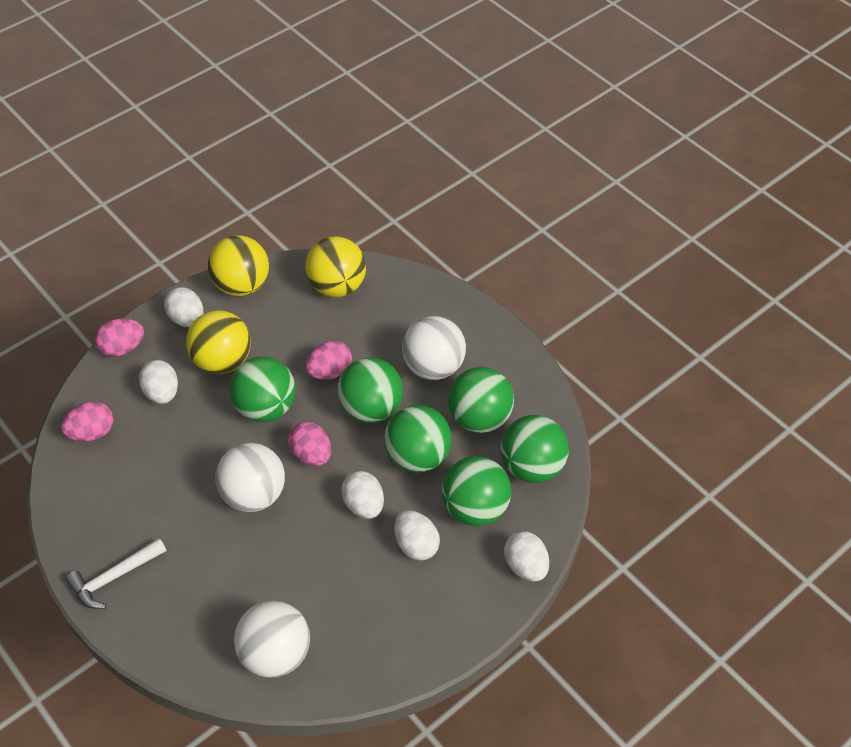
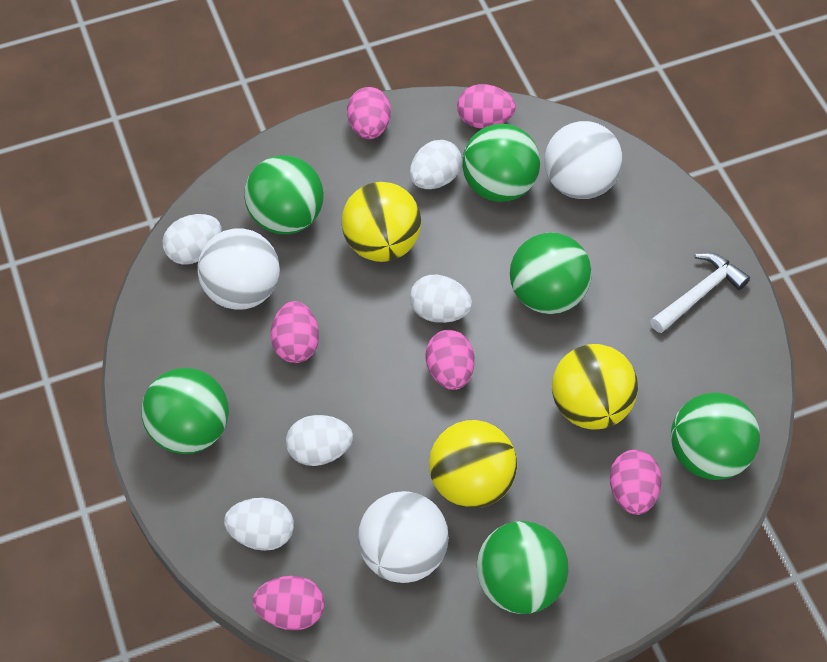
pink egg: [61,401,113,441] [95,318,144,357] [288,422,331,466] [305,340,352,380] = 4 -> [252,576,324,630] [271,301,319,363] [347,87,391,139] [426,330,474,390] [457,84,516,128] [610,450,662,515] = 6

